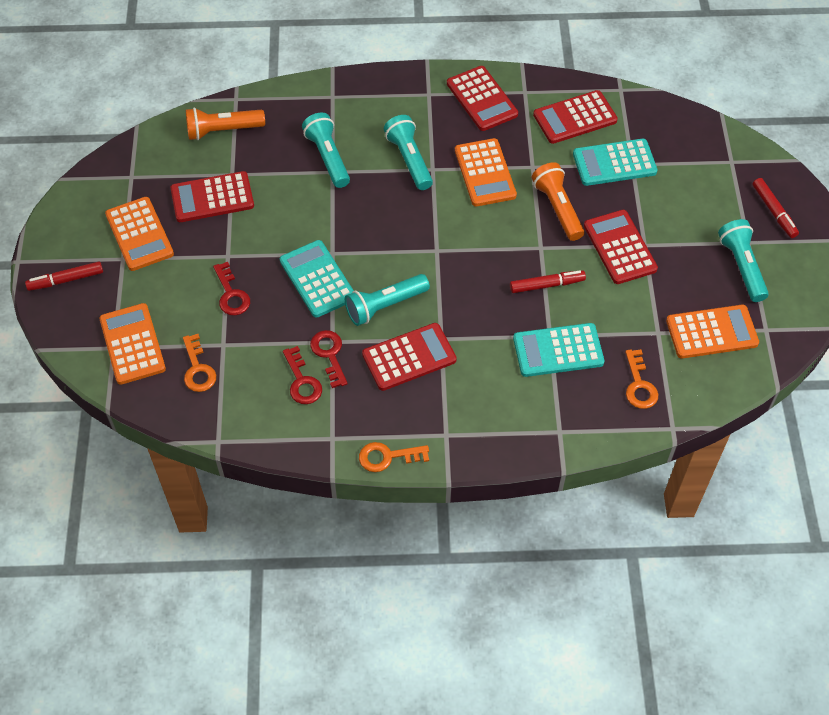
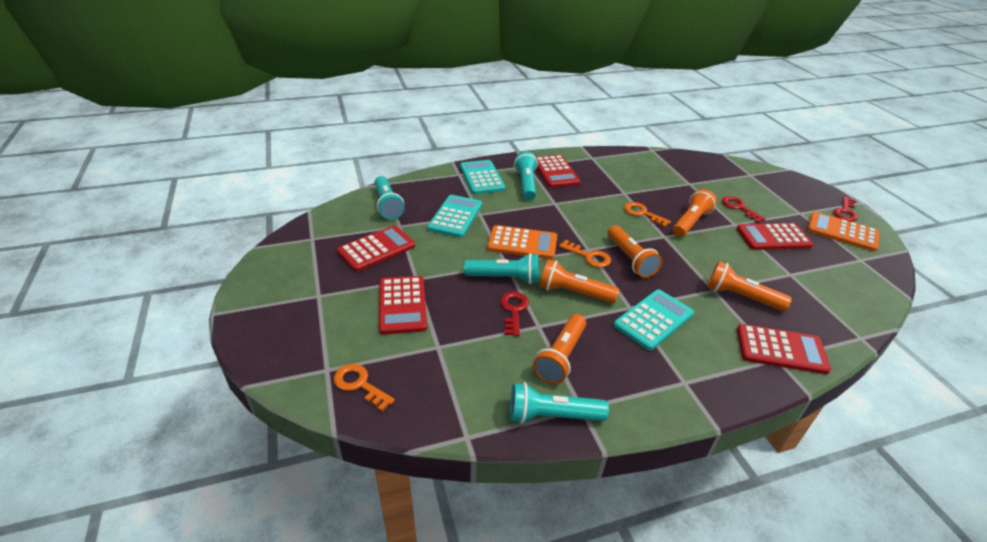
orange calculator: [99,303,166,385] [105,197,174,271] [455,138,517,207] [666,305,759,358] = 4 -> [487,225,557,259] [807,212,880,252] = 2
orange flashlight: [186,108,265,140] [532,162,584,241] = 2 -> [533,314,586,384] [540,259,619,303] [608,225,662,278] [673,189,717,237] [707,261,792,312] = 5
red marker: [25,261,103,291] [510,270,586,293] [752,178,799,238] = 3 -> none = 0

